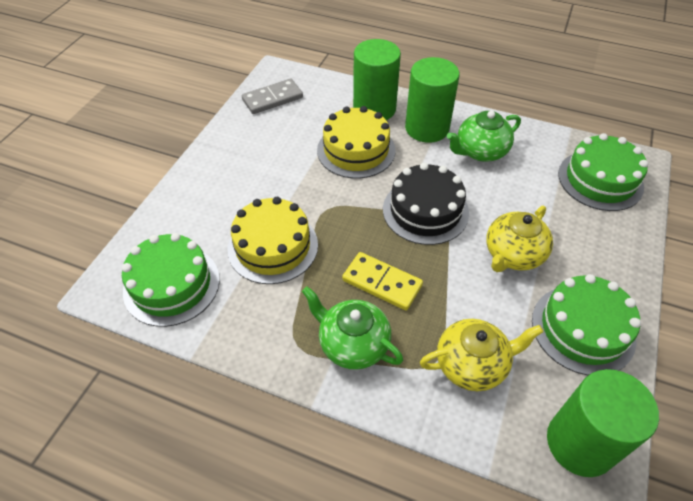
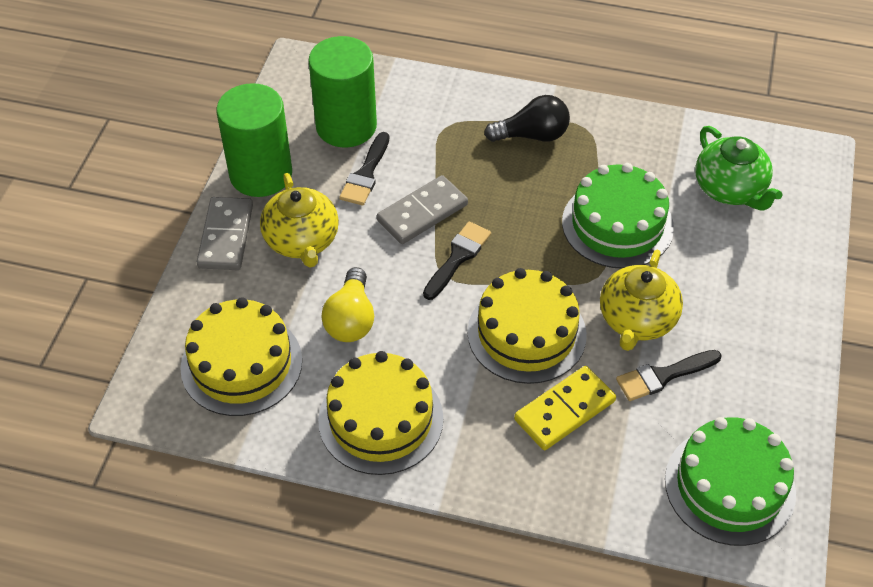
black brush: none = 0 -> [339,132,389,205] [423,221,491,300] [616,350,722,401] = 3
black cake: [383,163,469,245] = 1 -> none = 0
black light bulb: none = 0 -> [484,95,570,142] = 1
green cake: [122,233,220,327] [532,274,641,375] [558,133,648,211] = 3 -> [562,163,674,269] [665,417,796,546] = 2
green cylinder: [353,39,401,120] [405,57,460,143] [547,369,659,477] = 3 -> [216,83,292,197] [308,36,377,147] = 2
green teapot: [302,286,403,370] [447,111,521,162] = 2 -> [695,126,782,210] = 1
grey domino: [242,79,303,114] = 1 -> [197,197,253,270] [377,175,468,244] = 2
yellow cake: [228,197,318,284] [317,106,396,178] = 2 -> [180,297,302,416] [318,351,444,475] [467,268,587,384] = 3
yellow light bulb: none = 0 -> [322,267,374,342] = 1

